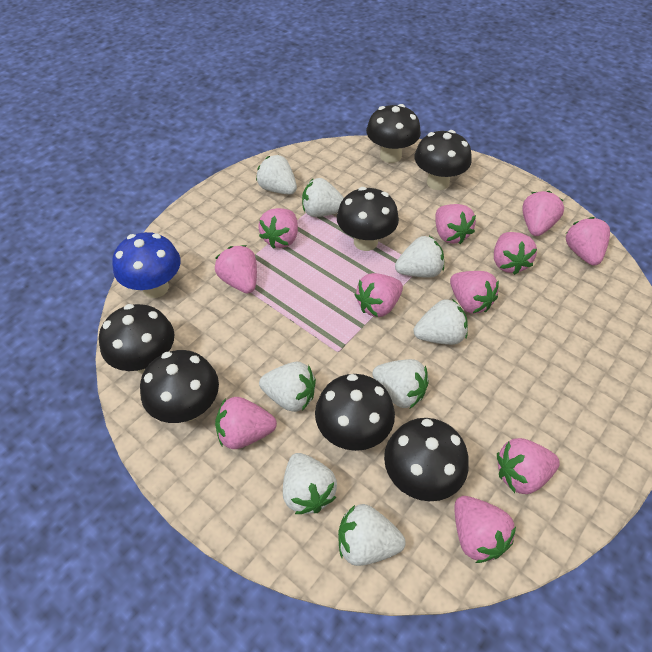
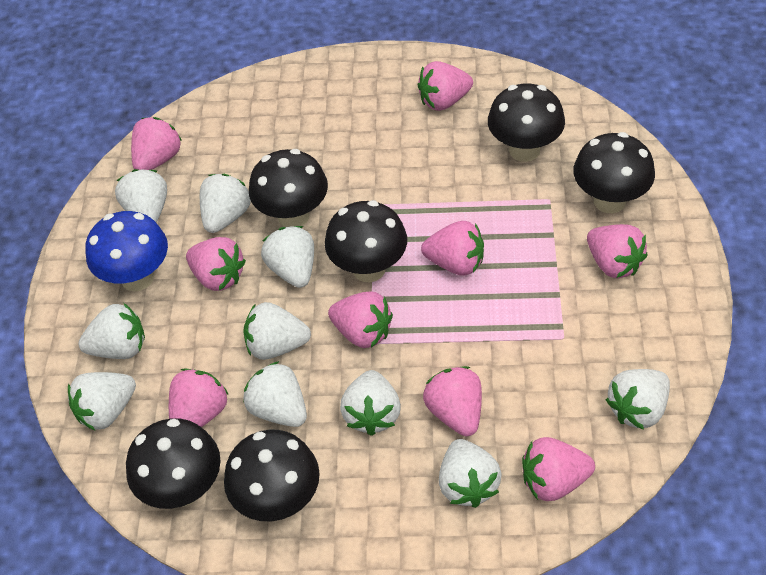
black mushroom: [99,304,174,373] [140,350,219,423] [315,374,395,451] [337,187,399,251] [366,104,421,163] [384,418,469,501] [414,130,472,190] = 7 -> [126,418,221,509] [224,430,320,521] [249,149,328,227] [325,200,407,282] [488,84,565,162] [573,132,655,213] = 6
pink strawberry: [215,245,257,293] [215,397,277,449] [258,208,298,249] [355,273,403,317] [435,204,476,244] [450,271,499,314] [454,496,516,563] [494,232,537,275] [497,438,560,494] [522,191,564,236] [566,217,610,266] = 11 -> [131,117,182,170] [169,369,229,427] [186,237,246,291] [328,291,393,348] [418,61,473,111] [421,221,484,276] [423,366,482,436] [522,437,595,501] [587,224,648,278] = 9
white strawberry: [256,155,297,195] [259,362,316,412] [283,453,337,514] [302,178,344,217] [338,504,406,566] [372,359,429,408] [395,236,444,278] [413,299,468,345] = 8 -> [68,372,136,431] [78,303,145,359] [115,169,167,223] [200,174,251,233] [243,302,311,360] [243,361,307,427] [261,226,314,288] [340,370,401,436] [439,439,502,508] [605,369,670,430] = 10

